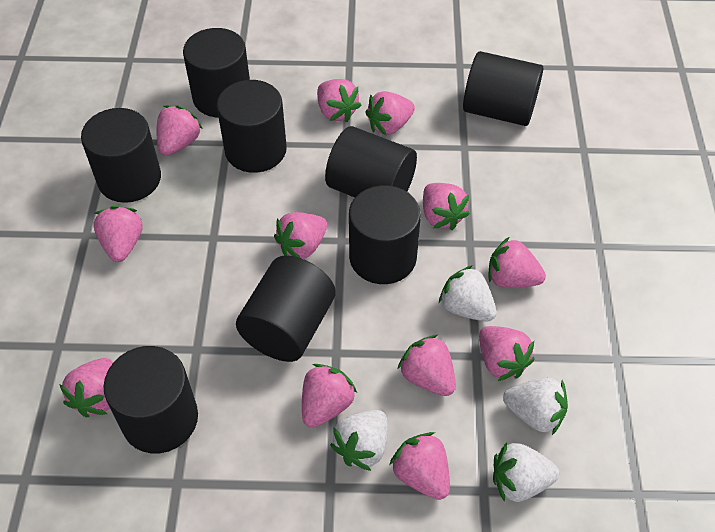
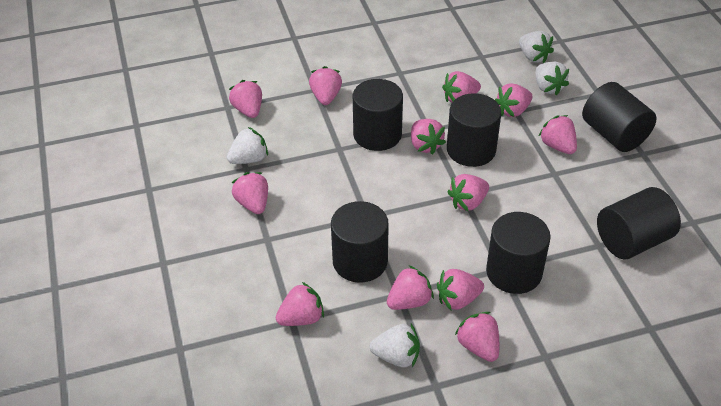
black cylinder: [81,108,161,203] [103,346,198,453] [183,28,250,118] [217,80,287,173] [236,255,336,362] [325,126,417,197] [349,185,421,284] [463,51,543,126] = 8 -> [331,201,389,283] [353,79,403,151] [447,93,501,167] [486,212,551,294] [582,82,656,152] [597,187,681,259] = 6

